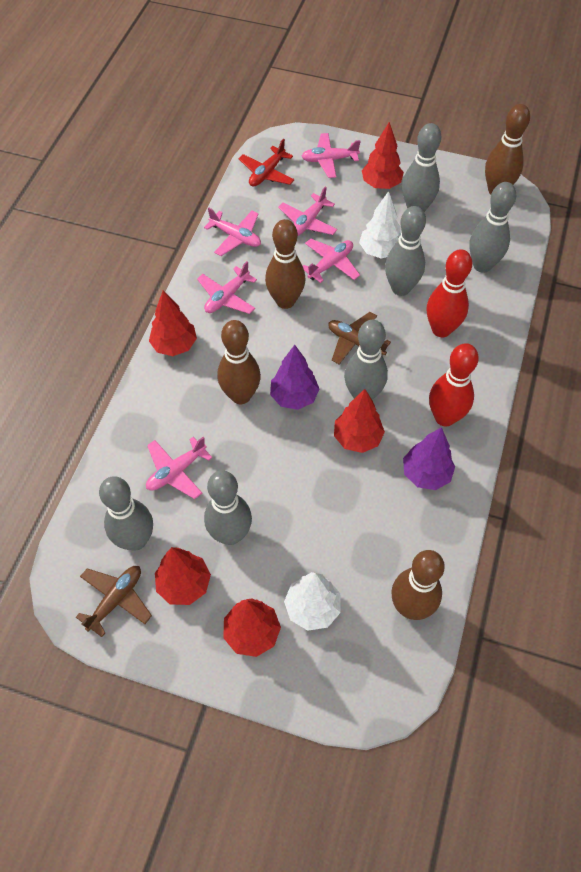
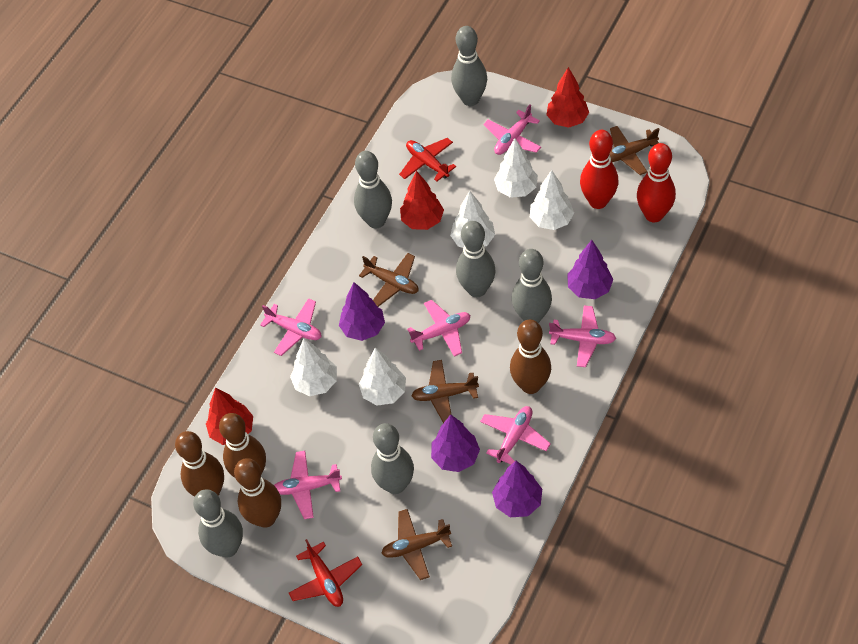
brown plane: [76,566,152,637] [328,312,391,364] = 2 -> [359,253,419,307] [381,509,452,580] [411,360,479,423] [610,126,659,175] = 4
purple tree: [270,345,319,410] [403,427,455,490] = 2 -> [339,282,385,341] [431,414,480,472] [492,461,542,517] [567,240,614,299] = 4
red plane: [239,139,295,186] = 1 -> [289,539,362,607] [399,138,456,181] = 2
red tree: [149,290,197,356] [155,547,211,605] [223,598,281,657] [334,389,385,453] [362,122,404,189] = 5 -> [206,388,253,445] [400,171,444,230] [546,67,589,128] = 3
white tree: [284,572,341,631] [359,191,401,258] = 2 -> [290,338,337,396] [359,347,406,406] [450,191,495,248] [494,138,538,198] [530,170,574,230] = 5

